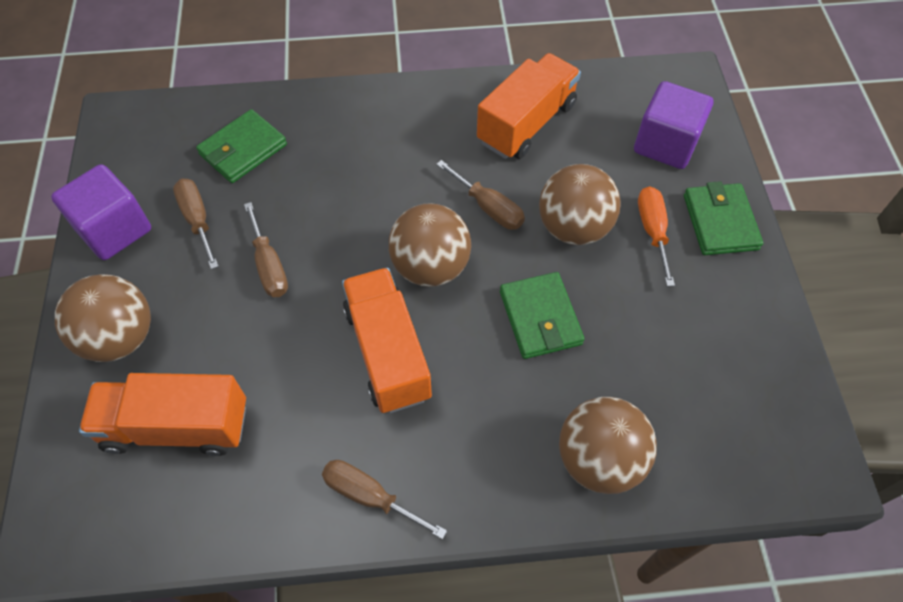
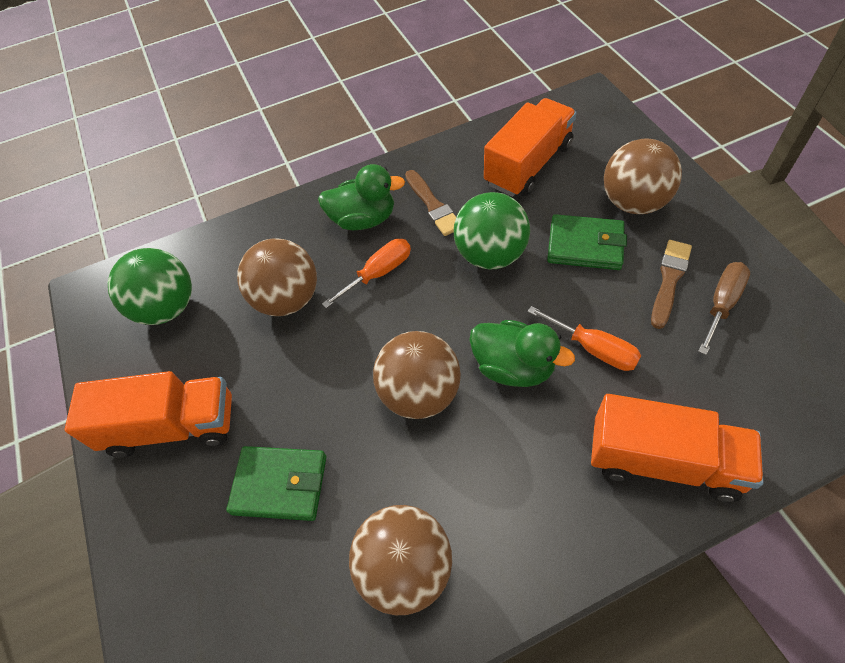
brown brush: none = 0 -> [405,170,456,236] [651,240,692,329] = 2
brown screwdriver: [173,179,219,269] [244,202,288,297] [322,460,447,539] [436,160,525,230] = 4 -> [698,262,750,355] = 1
green ball: none = 0 -> [108,248,192,325] [454,192,530,270] = 2
green duck: none = 0 -> [318,164,405,230] [469,320,575,387] = 2
green wallet: [196,109,287,183] [500,272,585,359] [684,181,763,255] = 3 -> [226,446,326,521] [547,214,627,270] = 2
orange screwdriver: [638,186,675,287] = 1 -> [322,239,411,308] [527,306,641,371] = 2
purple cube: [51,164,151,260] [634,81,713,169] = 2 -> none = 0

